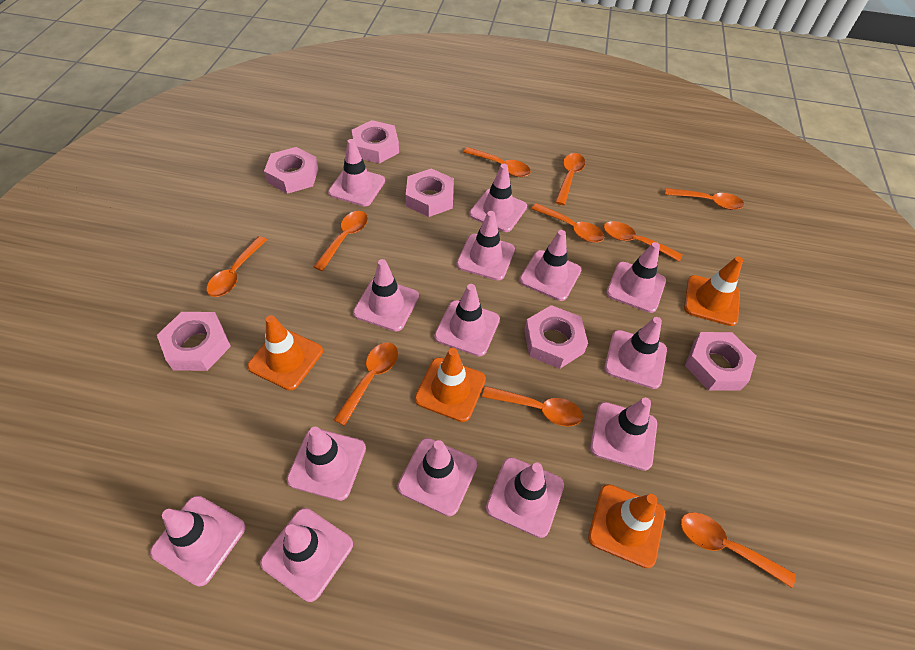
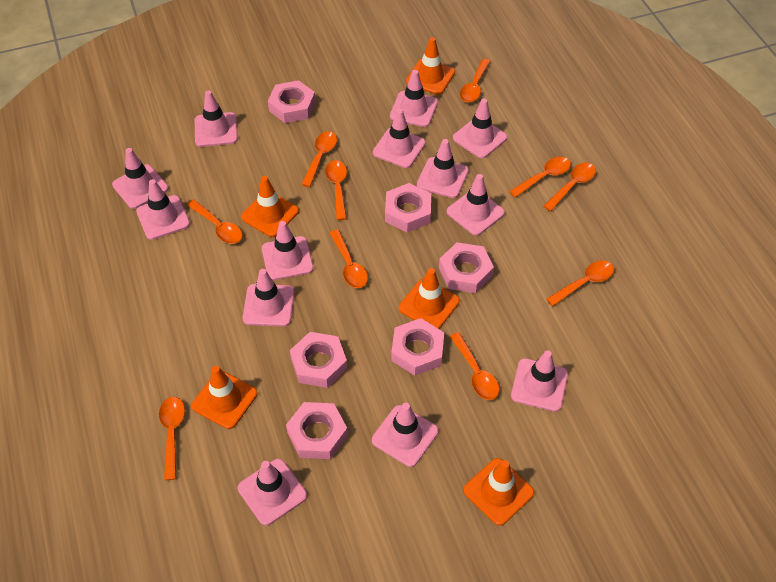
orange traffic cone: [247,315,323,390] [415,348,486,422] [588,484,665,568] [684,256,743,326] = 4 -> [192,366,258,429] [241,176,299,237] [399,268,460,329] [406,37,455,95] [463,458,534,526] = 5
pink traffic cone: [150,496,245,587] [260,508,353,602] [287,427,366,501] [328,139,385,206] [353,259,419,331] [398,438,477,516] [434,284,500,357] [456,211,515,281] [469,164,527,232] [486,457,564,538] [520,230,581,301] [590,398,657,471] [604,317,667,389] [606,242,666,313] = 14 -> [112,148,168,209] [136,179,190,240] [195,90,238,147] [238,459,307,526] [243,269,295,327] [262,221,313,280] [372,403,438,467] [373,109,426,168] [390,70,438,127] [417,139,469,198] [447,174,505,235] [453,99,507,158] [511,350,568,412] = 13

